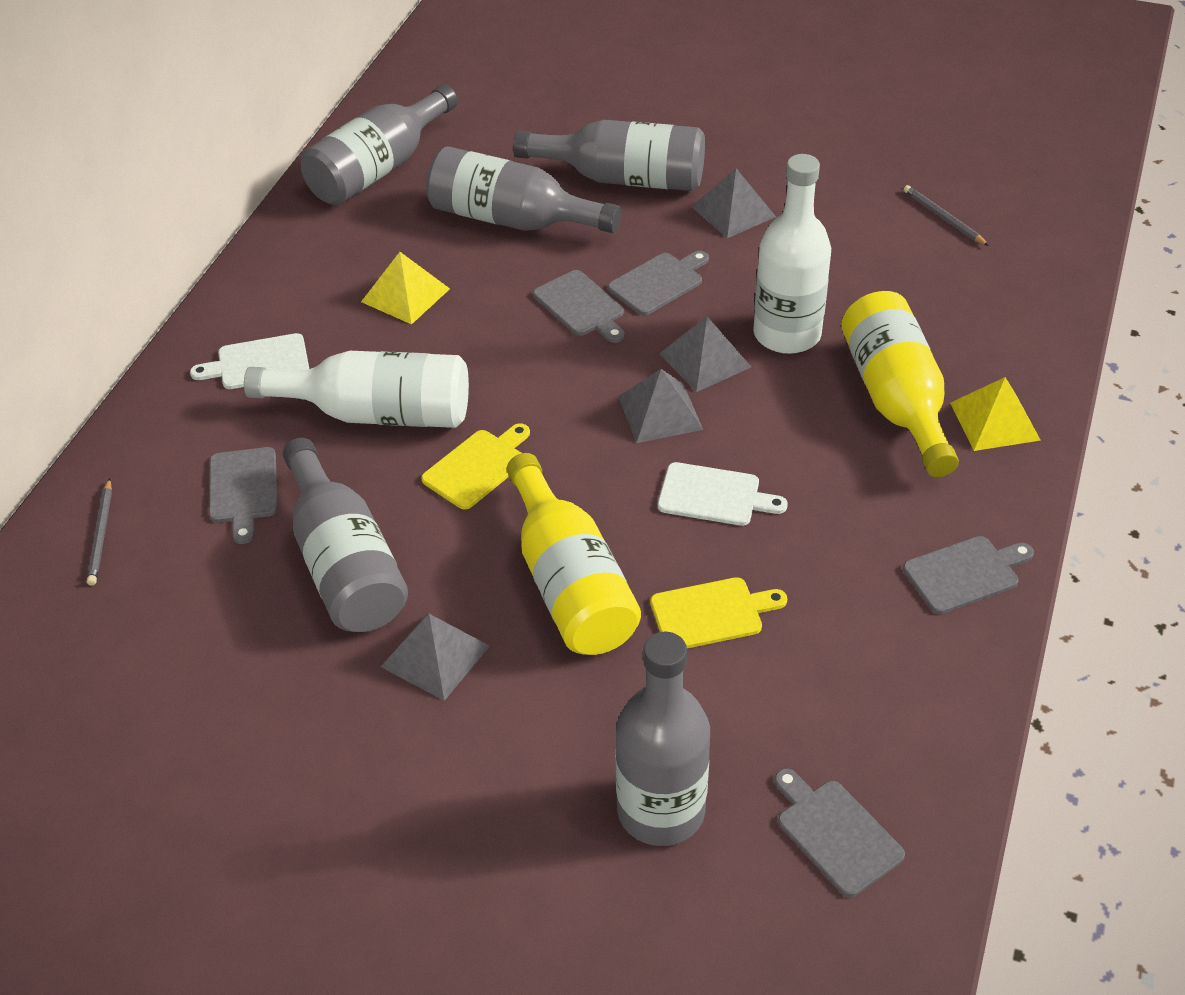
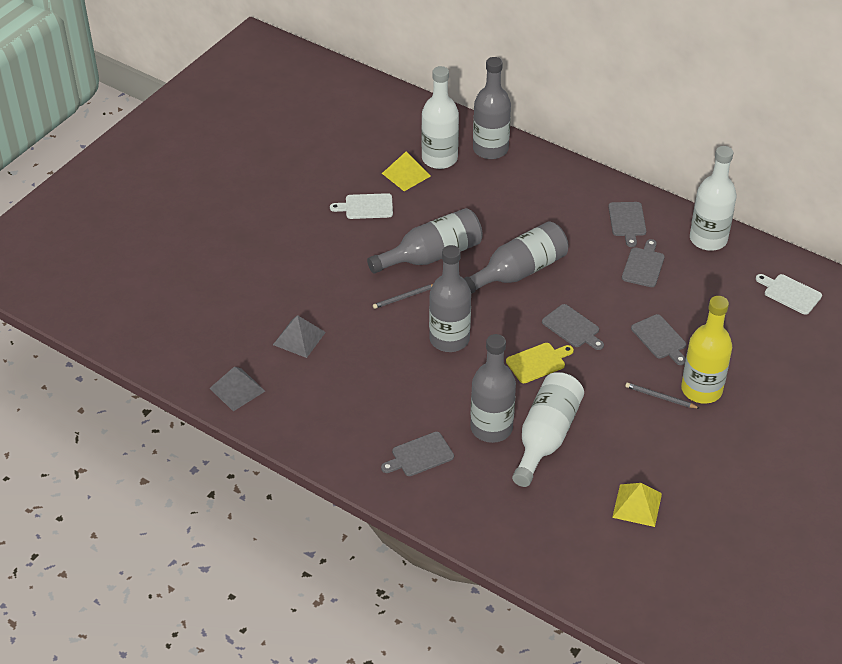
grey pyramid: [381,614,490,701] [618,369,703,443] [659,316,751,392] [692,168,776,238] = 4 -> [209,366,265,411] [273,315,326,358] = 2
white bottle: [244,351,469,428] [753,154,831,354] = 2 -> [421,66,459,169] [512,372,584,487] [690,146,737,251] = 3
yellow bottle: [507,453,641,655] [841,291,959,477] = 2 -> [681,296,732,404] = 1
yellow cutting board: [421,423,530,510] [650,577,787,649] = 2 -> [506,343,574,383] = 1

